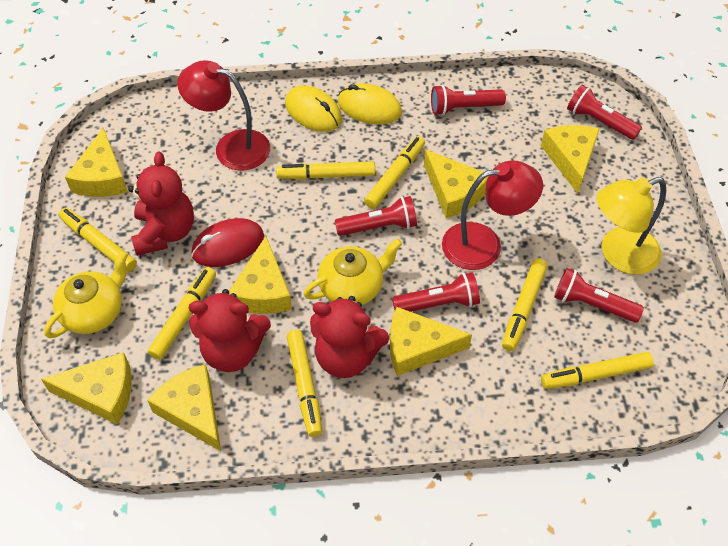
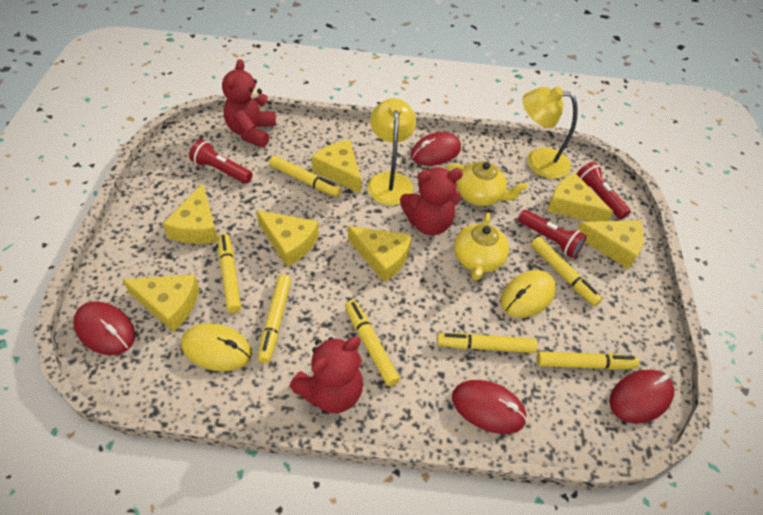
red flashlight: [335,196,417,236] [392,272,480,312] [431,85,506,115] [554,268,644,323] [567,85,642,140] = 5 -> [189,139,252,183] [518,210,587,258] [577,161,631,219] = 3
red lamp: [177,60,270,171] [442,160,543,270] = 2 -> none = 0
red mouse: [191,218,264,267] = 1 -> [73,302,135,355] [411,132,461,166] [452,380,527,434] [609,370,674,424] = 4
yellow lamp: [596,177,666,274] = 1 -> [367,98,416,205] [522,86,578,179] = 2

